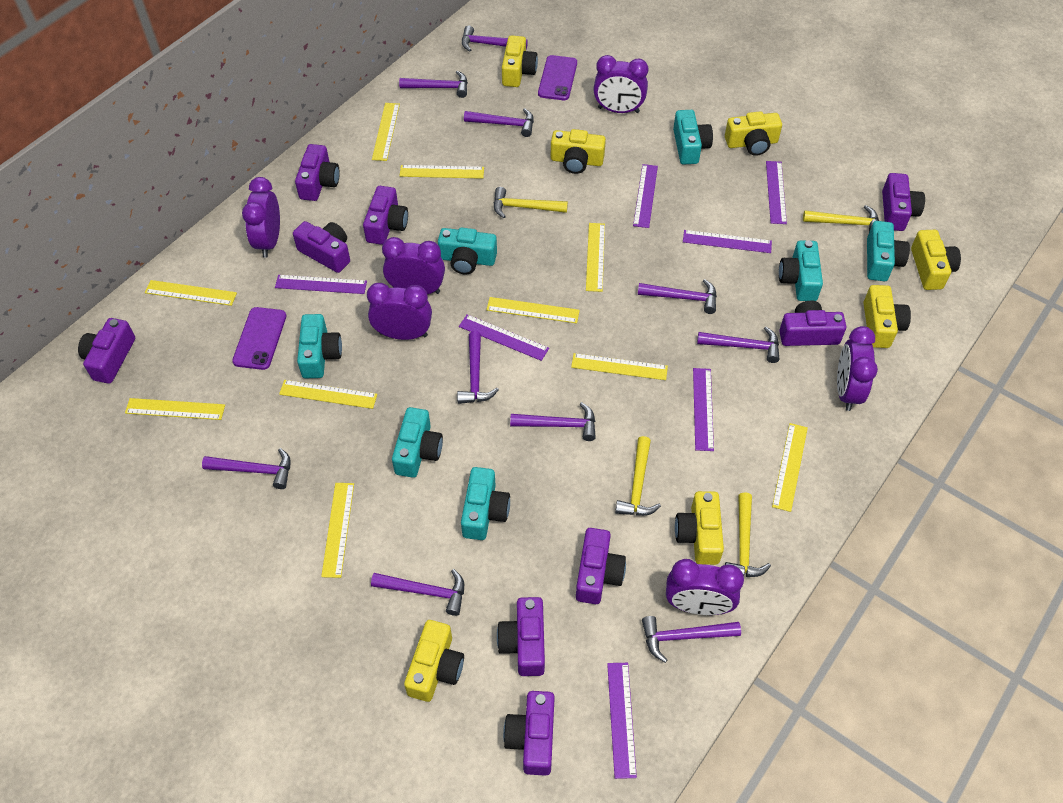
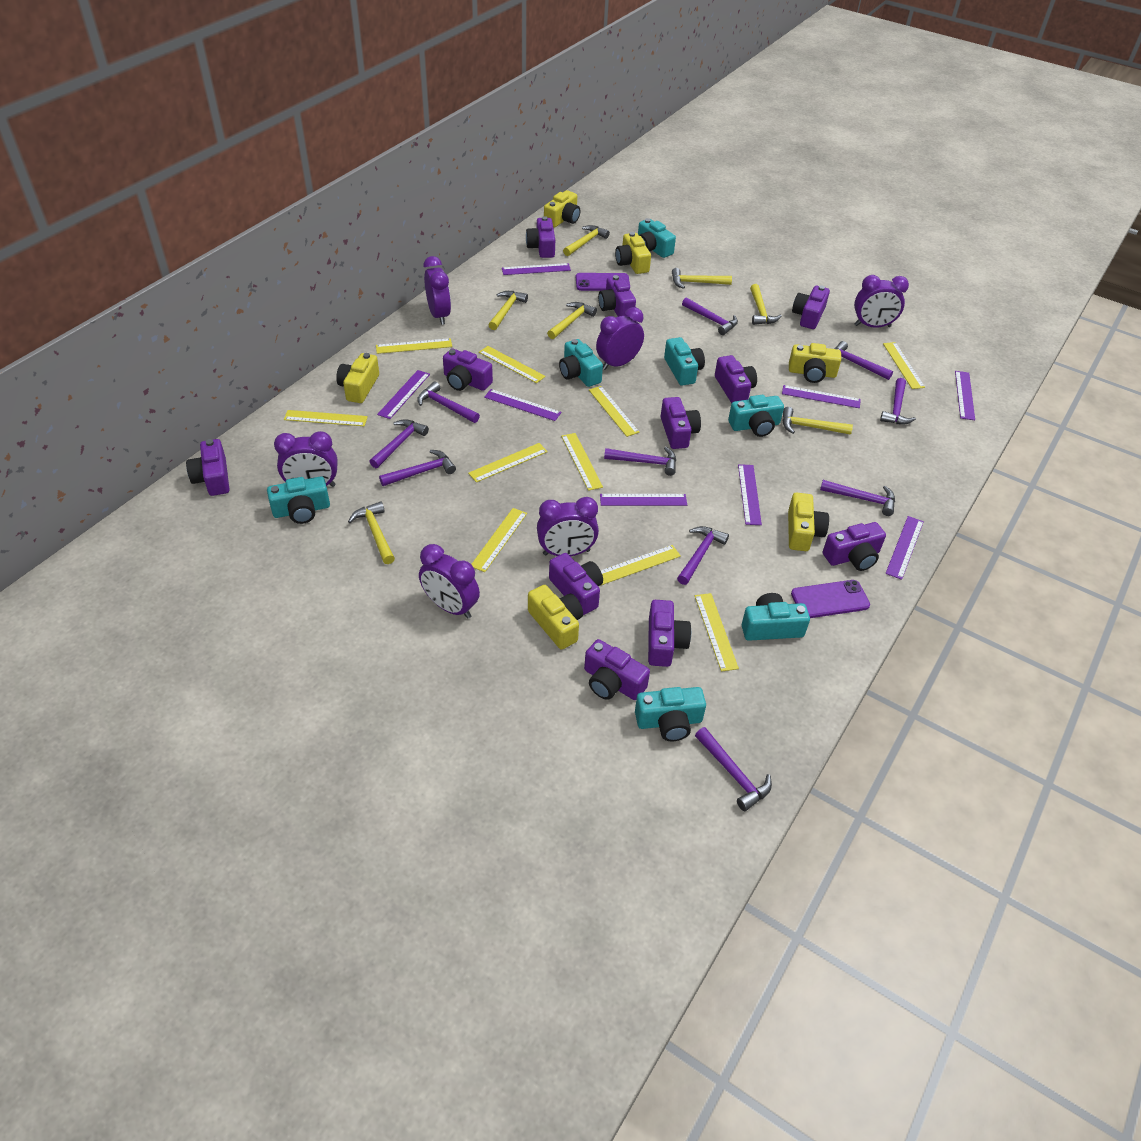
purple camera: [78,318,135,384] [293,221,350,273] [295,144,340,201] [363,186,408,245] [497,597,545,676] [503,691,555,776] [576,528,626,604] [779,300,846,346] [882,173,925,231] = 9 -> [186,439,229,496] [443,348,493,391] [526,216,555,258] [549,553,603,615] [584,639,650,700] [598,275,636,317] [648,600,691,667] [661,397,701,449] [715,355,757,403] [792,285,830,329] [823,522,886,571] = 11
purple ruler: [275,275,367,294] [459,314,549,361] [607,663,637,779] [633,164,658,228] [683,230,772,253] [693,368,714,451] [766,161,787,224] = 7 -> [377,370,430,419] [484,389,561,421] [502,263,571,275] [600,494,687,506] [738,464,762,525] [782,385,861,408] [885,516,924,580] [955,371,975,420] = 8
yellow camera: [404,620,464,702] [502,35,538,87] [551,129,606,174] [675,491,724,565] [725,111,782,156] [863,285,911,348] [911,230,961,290] = 7 -> [336,353,379,403] [528,585,583,649] [544,190,580,228] [615,232,651,274] [788,493,829,551] [789,343,841,383] = 6
yellow hammer: [494,187,568,218] [615,436,661,516] [725,492,771,577] [803,205,879,232] = 4 -> [348,501,395,564] [489,291,528,330] [547,302,597,339] [563,225,610,256] [672,268,732,289] [750,284,782,325] [783,407,853,435] = 7

